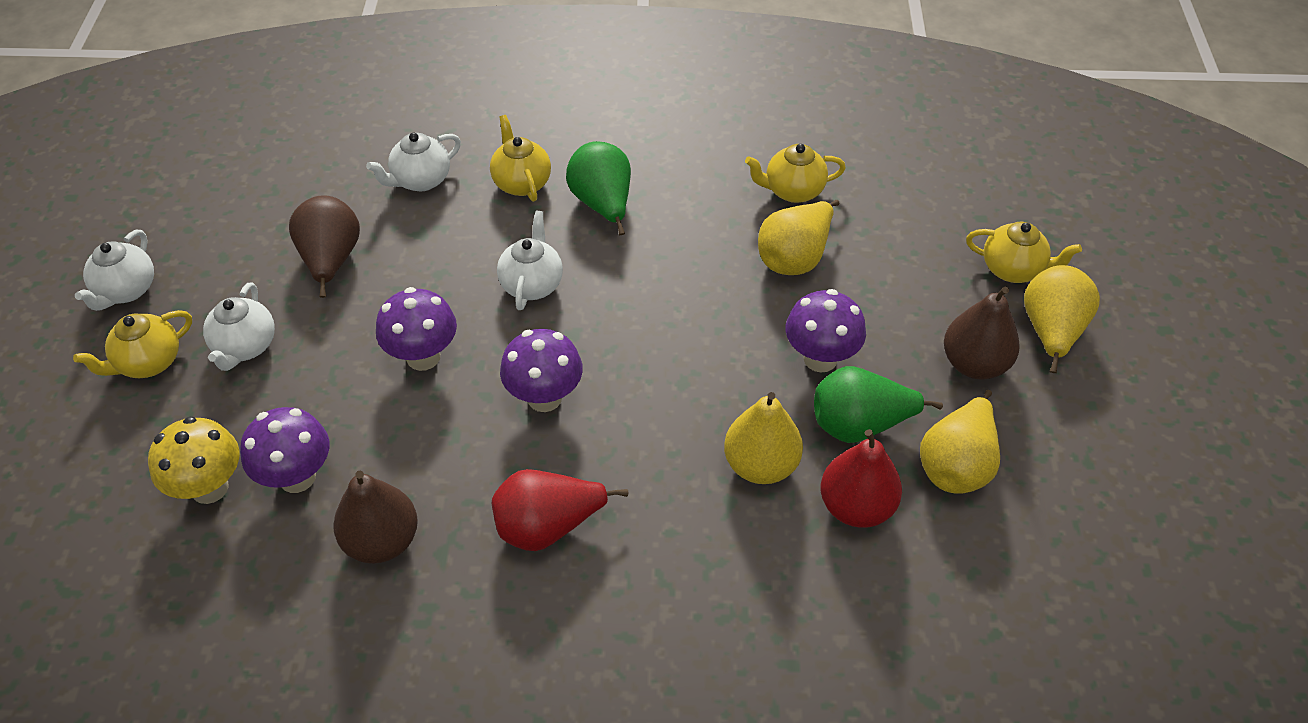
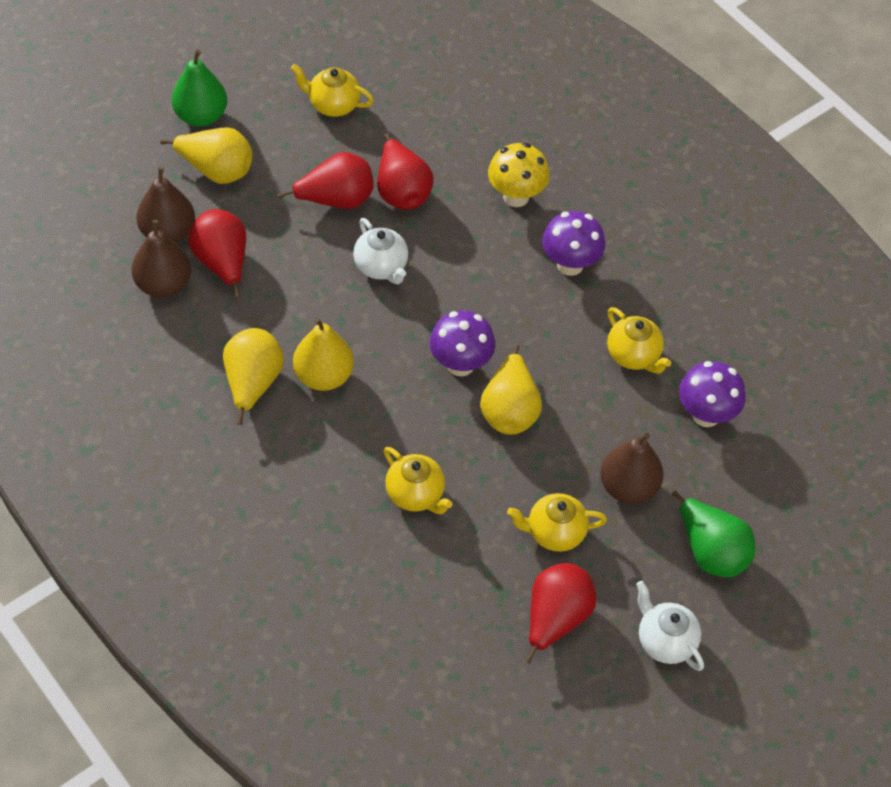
purple mushroom: [240,407,329,493] [376,287,457,371] [500,329,583,412] [786,289,866,373] = 4 -> [430,311,495,376] [542,211,605,276] [679,361,746,427] = 3
red pear: [492,469,629,551] [821,429,902,528] = 2 -> [188,209,246,298] [277,152,374,209] [377,133,434,210] [525,563,596,664] = 4
white teapot: [75,230,154,311] [203,283,275,371] [366,132,461,191] [497,211,563,310] = 4 -> [353,218,408,284] [636,581,704,671] = 2

